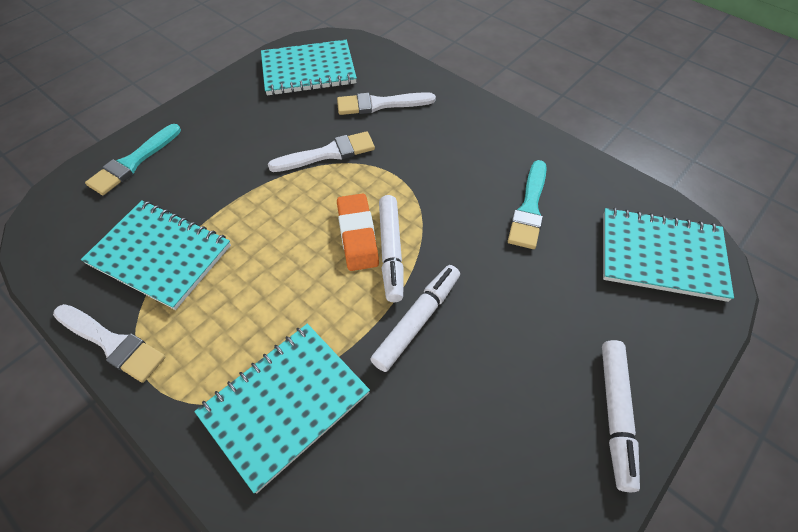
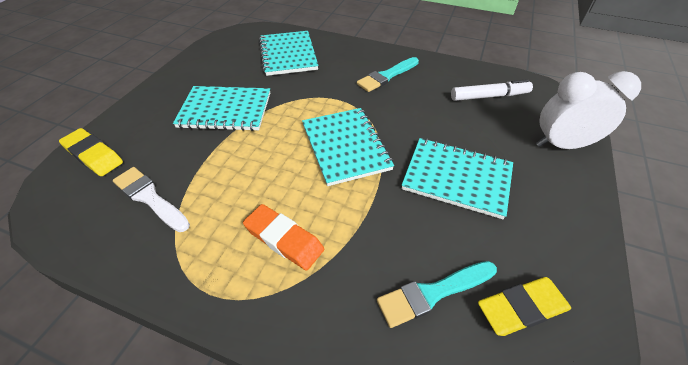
white brush: [53,304,165,383] [268,131,375,172] [337,92,436,115] = 3 -> [113,167,190,232] = 1
white clock: none = 0 -> [536,71,641,149] = 1
white marker: [370,265,460,372] [379,195,404,302] [602,340,640,492] = 3 -> [451,79,533,101] = 1
yellow eraser: none = 0 -> [59,128,123,176] [478,277,571,336] = 2

